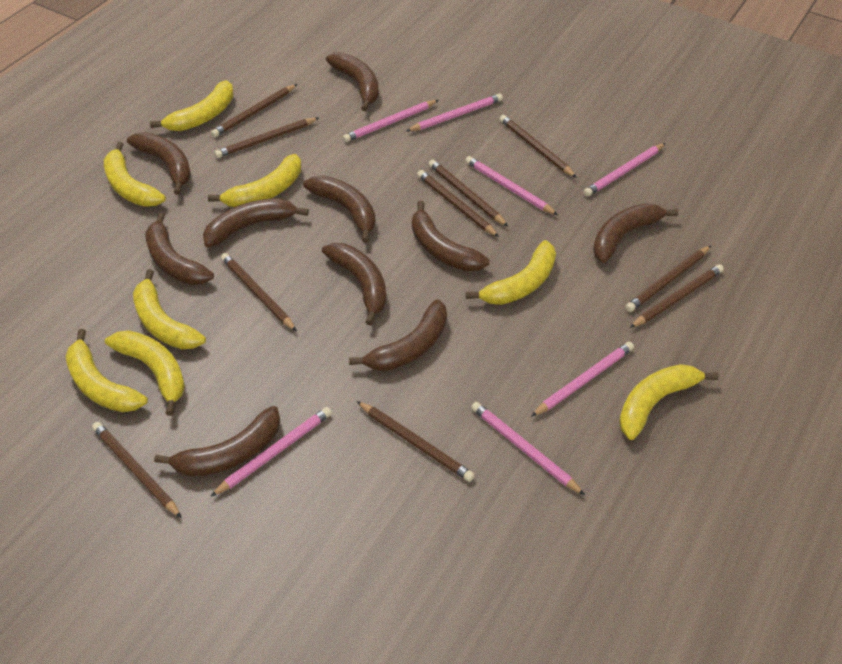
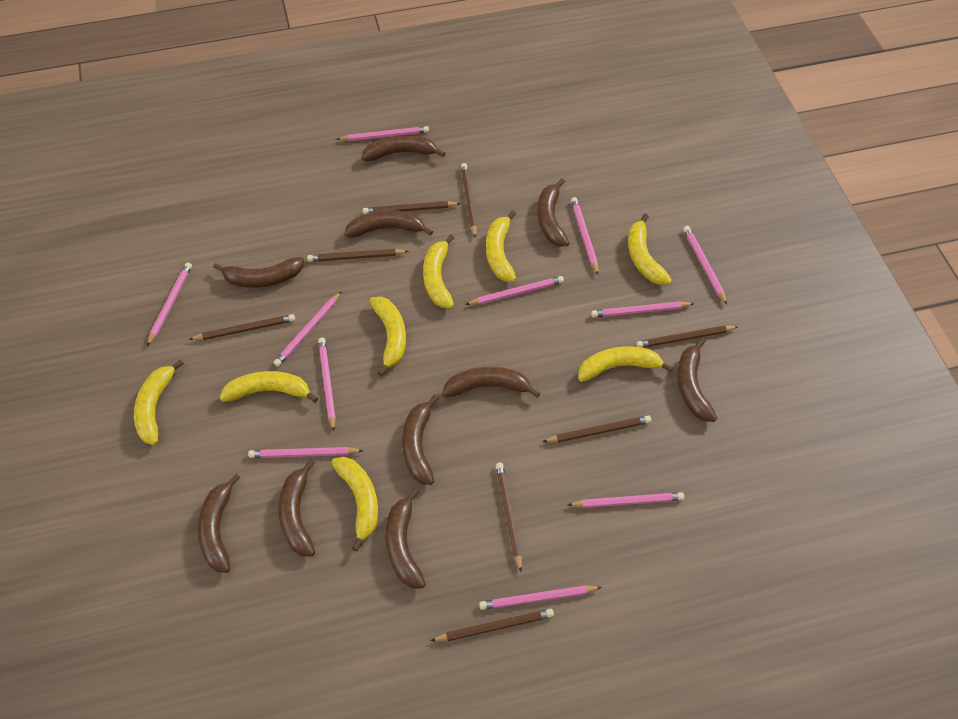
brown pencil: [92,422,182,518] [211,84,297,137] [214,118,319,158] [221,253,297,331] [357,401,474,482] [417,170,499,237] [428,159,508,226] [500,115,577,178] [625,246,711,312] [630,264,724,328] = 10 -> [189,314,295,340] [307,249,409,262] [363,201,461,214] [430,609,554,641] [461,163,477,238] [496,463,522,572] [542,415,651,443] [636,325,738,348] = 8
pink pencil: [210,407,332,497] [343,100,438,142] [406,93,503,131] [465,156,558,215] [471,402,585,495] [531,342,634,417] [584,143,666,196] = 7 -> [147,262,192,346] [248,447,364,458] [273,291,342,367] [318,338,336,431] [337,126,429,141] [465,276,564,305] [479,586,602,610] [568,492,684,508] [571,197,598,275] [591,301,695,318] [683,226,727,304] = 11

